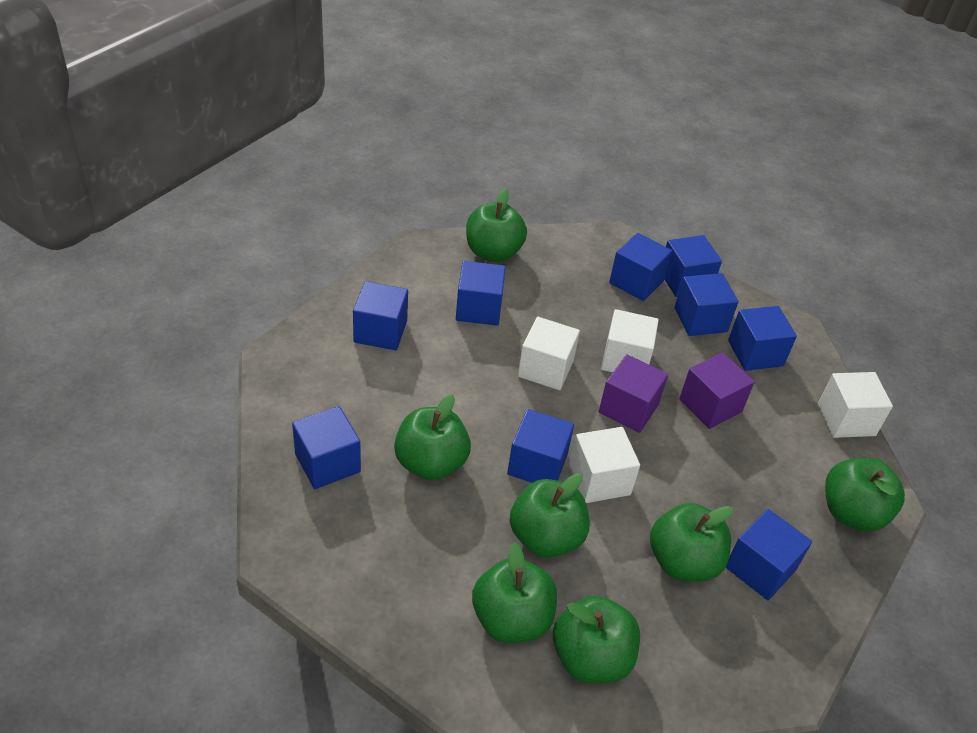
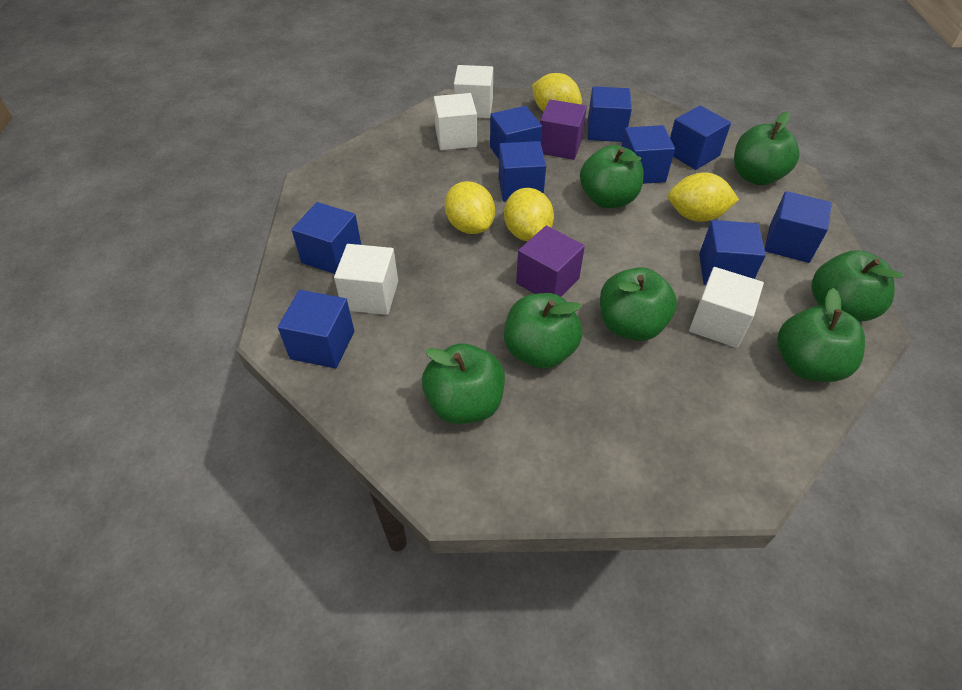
yellow lemon: none = 0 -> [445,181,495,234] [504,188,554,241] [532,73,582,112] [668,172,739,222] = 4

